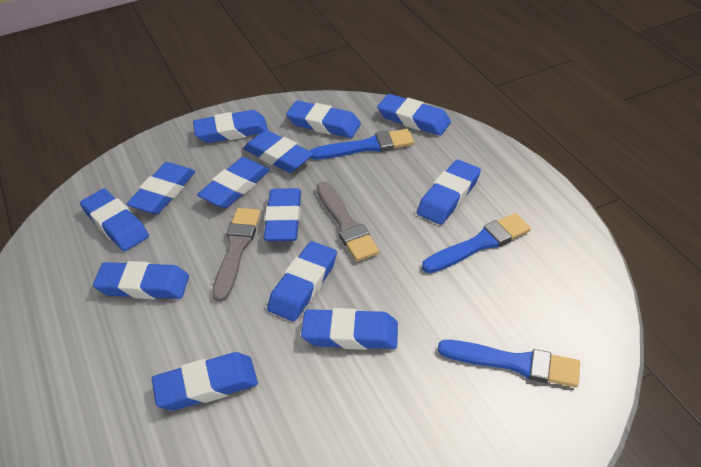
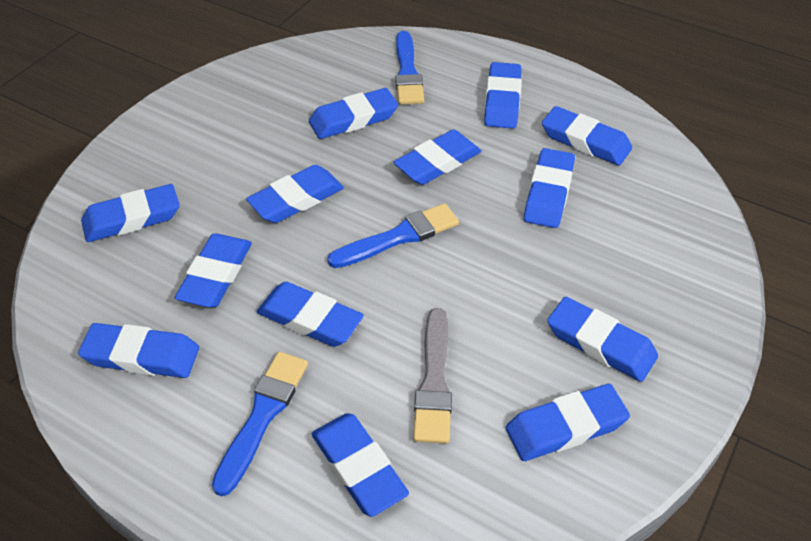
grey brush: [212,208,261,302] [317,181,379,262] = 2 -> [413,308,452,444] = 1

